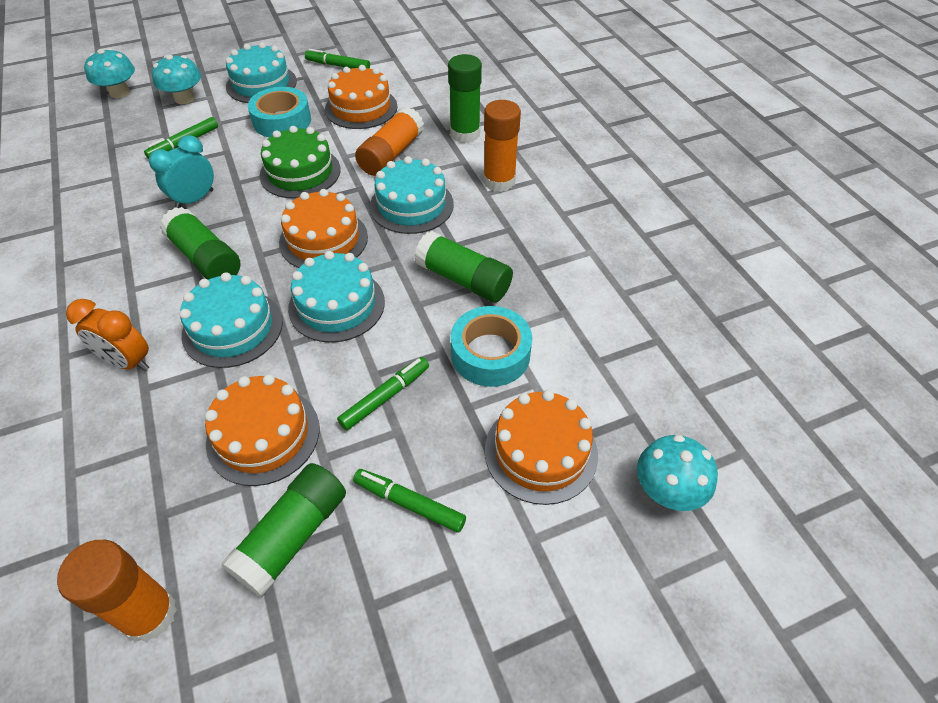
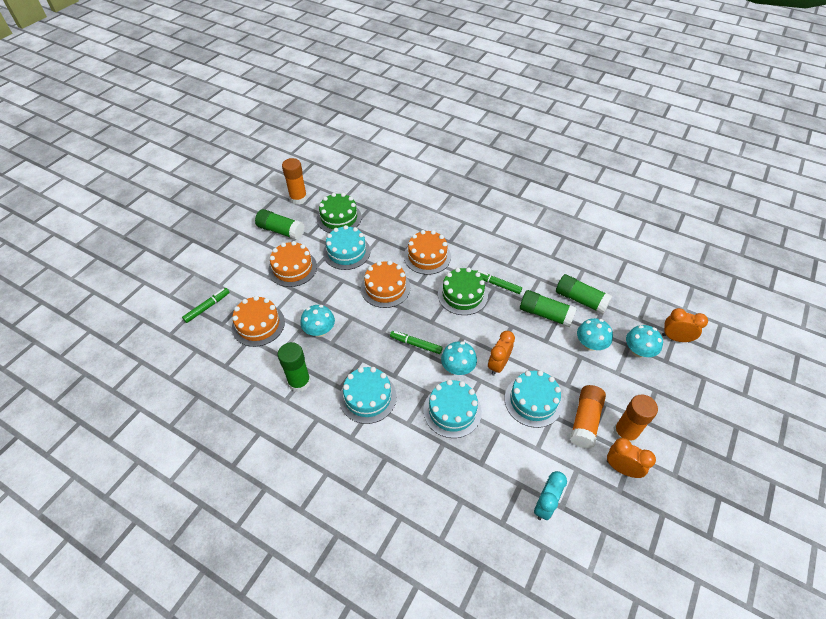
green cake: [260,126,341,199] = 1 -> [317,193,362,233] [438,268,488,315] = 2
green marker: [144,117,218,159] [305,49,370,69] [337,357,429,430] [353,469,466,533] = 4 -> [182,288,230,323] [390,331,442,354] [476,270,522,294] = 3
orange clock: [66,299,149,371] = 1 -> [488,331,515,376] [607,438,656,478] [662,308,708,342] = 3
turquoise mushroom: [84,48,135,98] [152,55,201,104] [637,435,718,511] = 3 -> [300,305,335,337] [441,341,477,375] [577,318,613,351] [626,325,663,358] = 4
turquoise tape: [248,87,311,138] [451,306,532,387] = 2 -> none = 0

